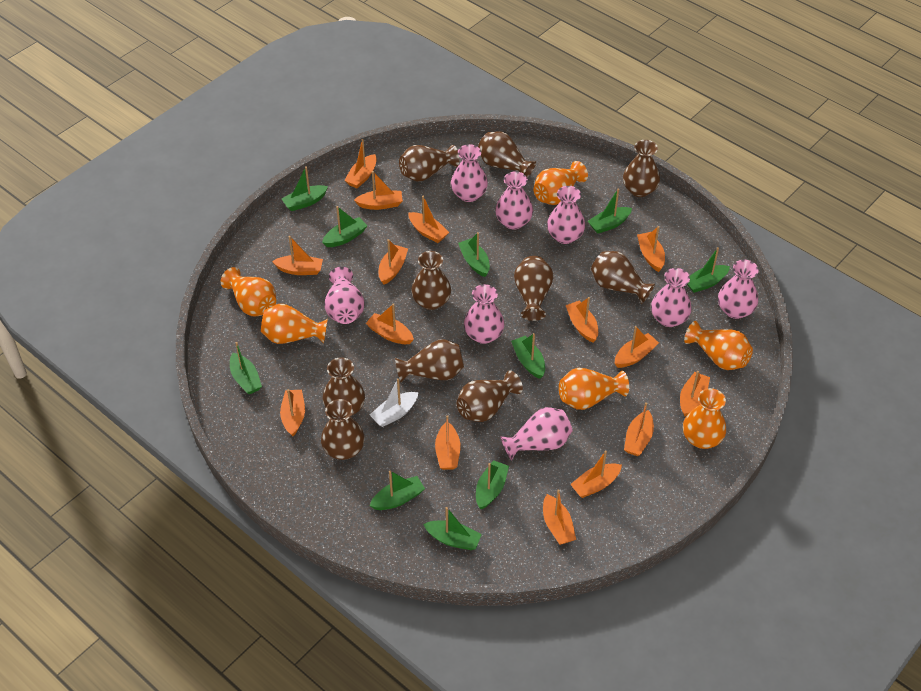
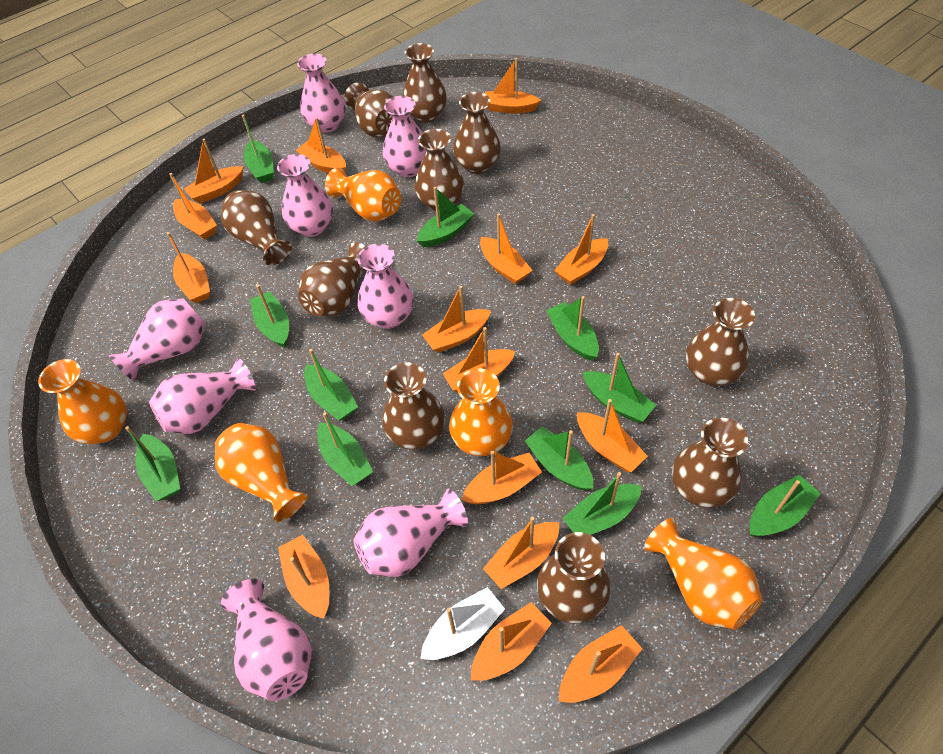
green boat: [230,342,262,394] [282,166,328,211] [322,206,368,247] [369,470,425,510] [423,507,482,550] [458,232,490,277] [476,460,509,509] [511,333,545,379] [588,188,632,234] [687,247,730,293] = 10 -> [125,426,180,501] [242,115,274,183] [250,285,289,348] [304,349,358,421] [317,412,373,486] [417,187,474,247] [525,426,593,491] [546,296,599,361] [563,472,642,535] [583,353,656,423] [750,475,821,536] = 11
orange vase: [221,267,276,316] [261,304,328,344] [534,161,588,205] [559,368,629,410] [683,388,726,449] [684,321,753,370] = 6 -> [38,359,127,444] [215,423,308,523] [325,167,401,222] [449,368,513,456] [644,518,763,630] = 5

